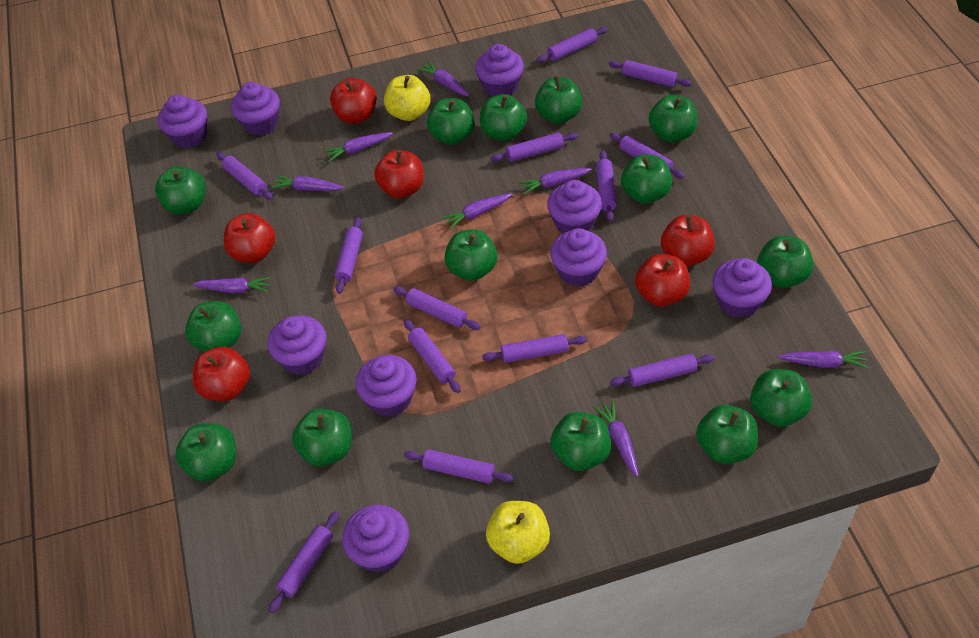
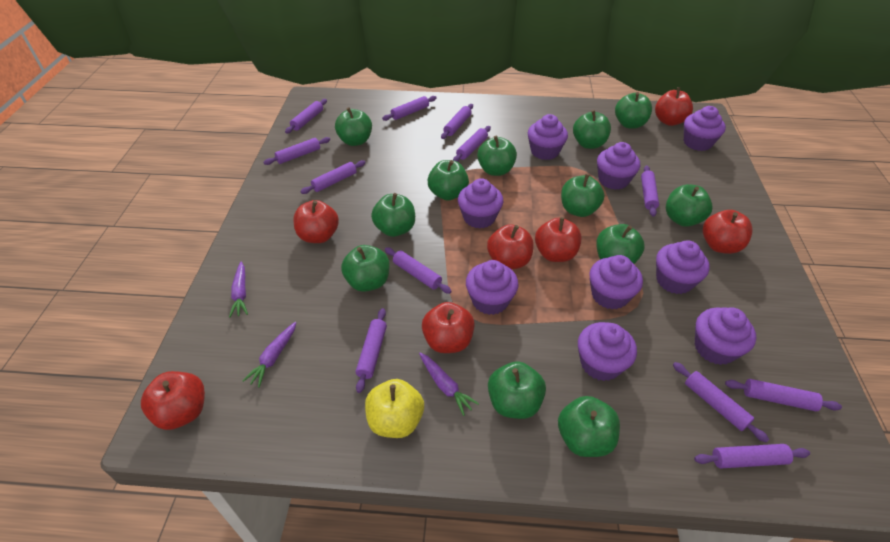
green apple: [155,166,206,214] [175,423,236,482] [185,301,241,352] [292,409,352,467] [427,98,475,145] [444,230,497,281] [480,94,527,141] [535,76,582,124] [550,412,611,471] [621,154,672,204] [649,95,697,142] [696,405,758,464] [750,369,812,427] [757,235,814,288] = 14 -> [335,107,372,146] [341,245,390,292] [371,193,415,237] [428,160,469,201] [477,136,517,176] [488,361,546,419] [558,396,620,457] [561,174,604,217] [573,110,611,149] [596,224,644,264] [615,92,652,129] [666,184,712,227] = 12
purple carrot: [192,277,271,293] [271,175,344,191] [323,132,393,162] [417,61,469,96] [442,193,513,229] [518,168,592,195] [594,400,638,477] [778,351,868,368] = 8 -> [229,262,248,318] [242,322,296,388] [419,353,479,416] = 3
purple rolling pin: [216,152,273,200] [268,511,339,613] [335,217,363,294] [393,286,480,330] [404,319,461,393] [404,449,514,484] [482,334,587,363] [491,132,578,162] [537,27,608,63] [596,150,617,221] [608,60,692,87] [609,133,684,179] [610,354,715,387] = 13 -> [263,137,330,165] [285,99,327,133] [300,160,366,194] [356,308,387,393] [382,96,437,121] [385,247,452,294] [441,104,473,139] [453,126,491,162] [641,166,659,217] [673,362,769,443] [694,444,810,468] [725,379,842,411] = 12
red apple: [193,347,250,401] [224,213,276,263] [330,78,377,124] [374,150,423,198] [635,254,690,307] [661,215,715,266] = 6 -> [141,371,205,430] [293,200,339,243] [422,302,475,353] [487,224,534,269] [535,217,582,262] [655,87,693,126] [703,210,752,254] = 7
yellow apple: [384,75,430,121] [486,501,550,564] = 2 -> [365,379,424,438] = 1

